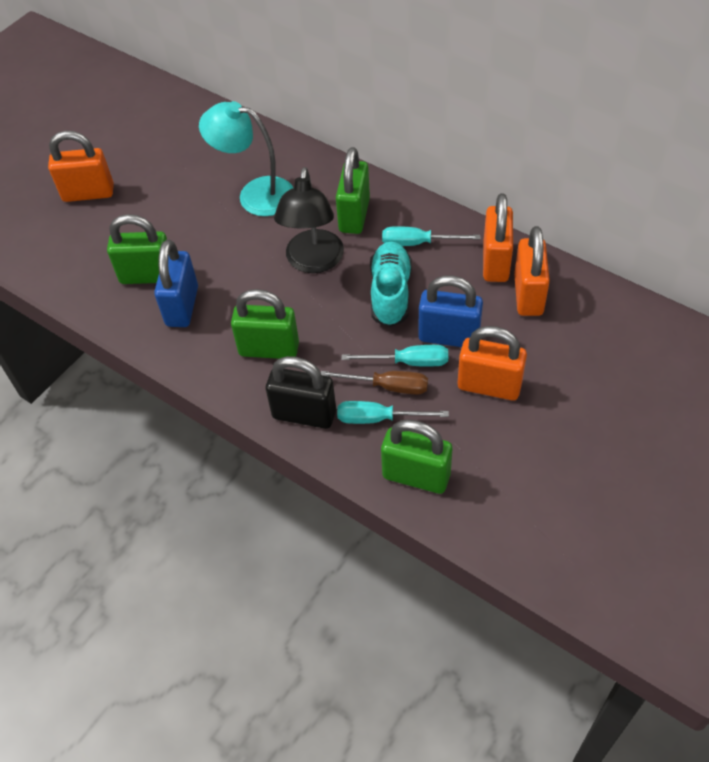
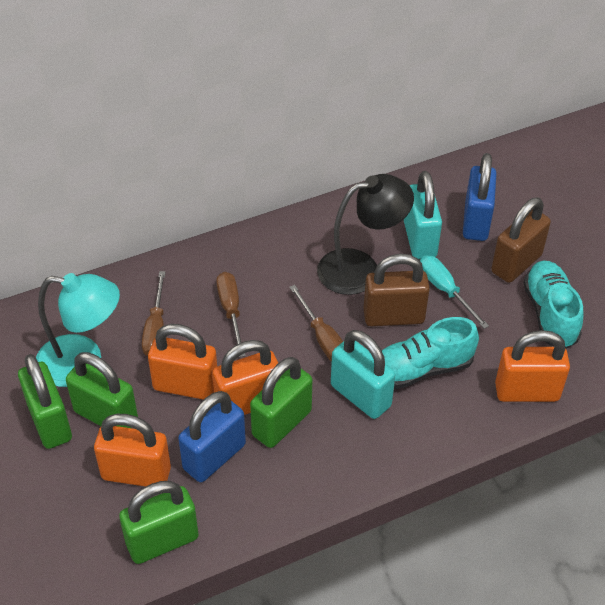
black padlock: [266,356,336,429] = 1 -> none = 0
brown padlock: none = 0 -> [363,254,430,326] [491,197,551,283] = 2
brown screwdriver: [321,371,428,395] = 1 -> [142,271,165,356] [216,272,246,357] [289,285,343,362] = 3
turquoise padlock: none = 0 -> [331,330,395,419] [404,171,442,259] = 2
turquoise screwdriver: [337,401,449,424] [341,345,448,367] [382,226,480,246] = 3 -> [420,255,489,329] = 1
turquoise shoe: [370,242,412,327] = 1 -> [382,317,479,389] [523,261,583,349] = 2

